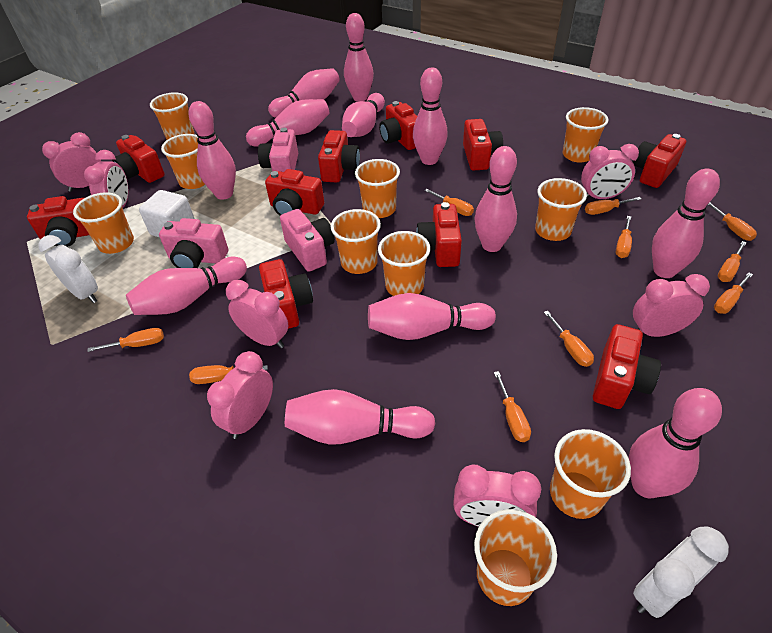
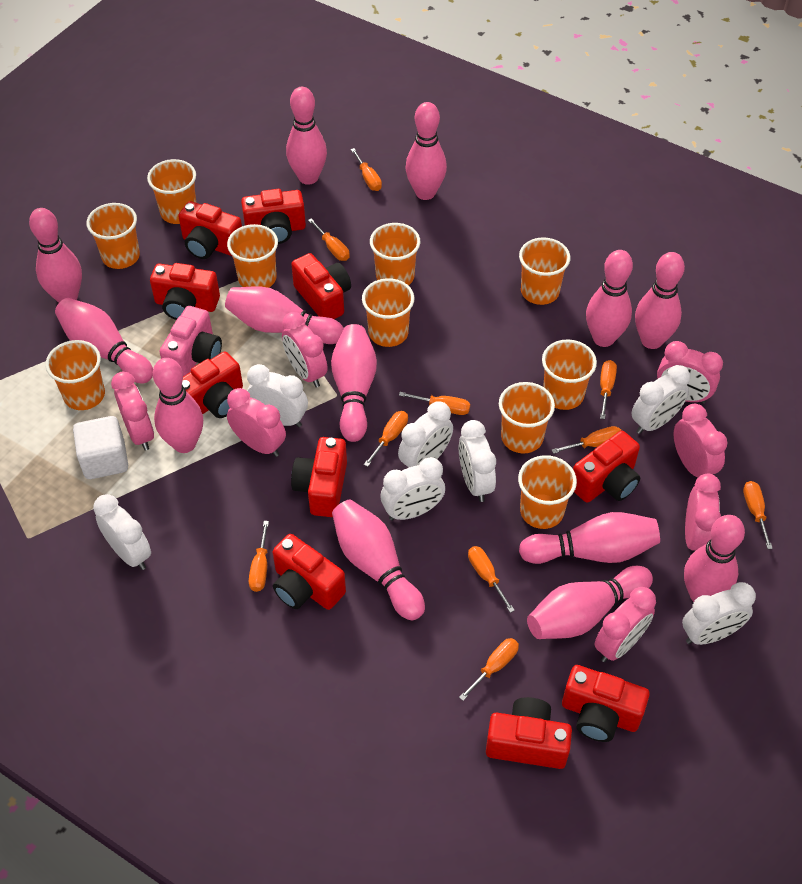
pink bowling pin: [126,257,247,315] [188,101,236,200] [246,99,330,147] [268,68,340,118] [285,389,435,445] [342,93,385,137] [344,13,374,102] [368,293,496,340] [413,68,448,165] [474,146,517,252] [629,388,722,499] [652,168,720,278] = 12 -> [29,208,82,303] [55,298,153,383] [153,358,203,453] [225,287,344,344] [286,87,327,185] [331,324,377,442] [332,500,425,620] [406,102,447,200] [519,512,660,564] [527,566,653,639] [586,250,633,347] [635,252,685,349] [684,515,745,602] = 13
pink camera: [159,218,228,268] [258,128,298,172] [280,209,335,272] = 3 -> [160,306,222,376] = 1
white clock: [39,235,98,303] [633,526,729,618] = 2 -> [93,494,151,570] [247,364,308,427] [381,457,445,521] [398,401,453,467] [459,420,496,502] [631,365,690,434] [682,582,756,645] = 7

